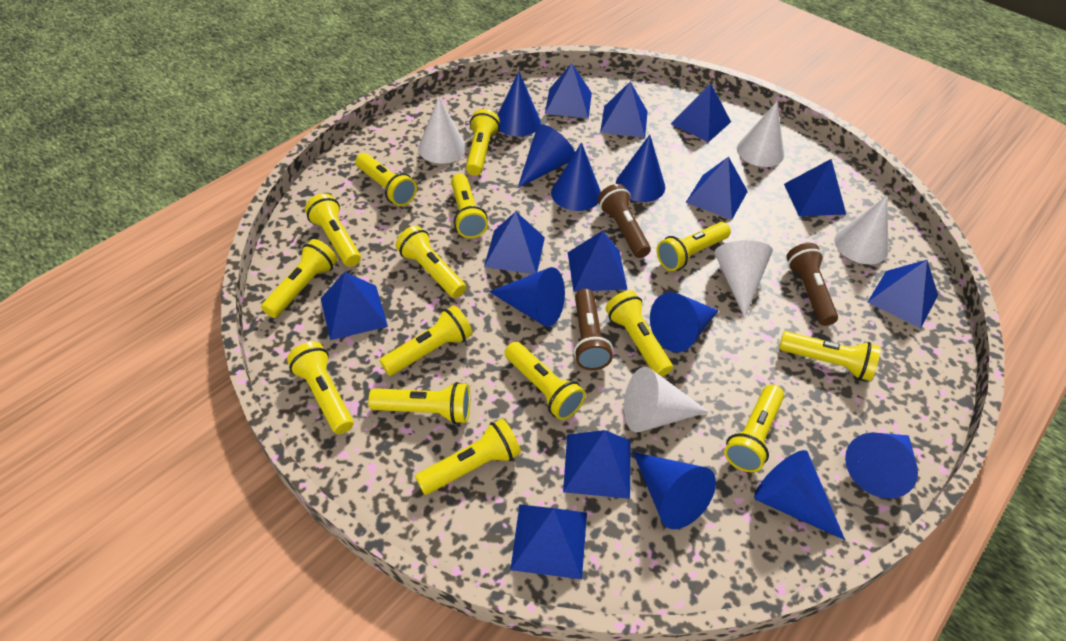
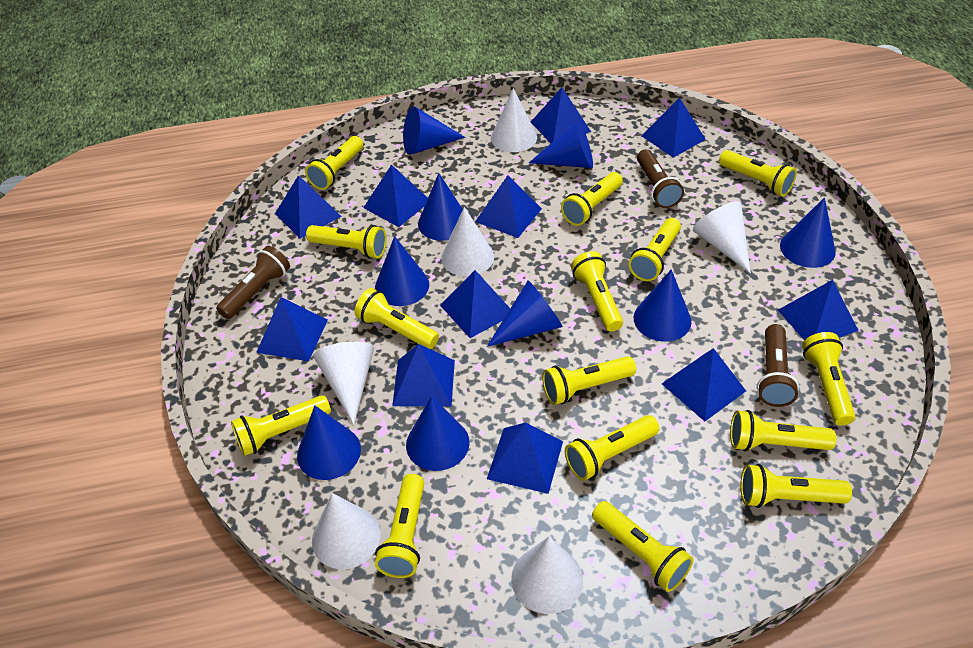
white cone: [418,97,467,164] [624,367,709,433] [715,240,773,318] [737,101,784,167] [835,195,889,264] = 5 -> [312,493,380,569] [313,342,374,425] [441,207,494,276] [491,88,537,152] [511,536,583,614] [693,201,751,274] = 6

